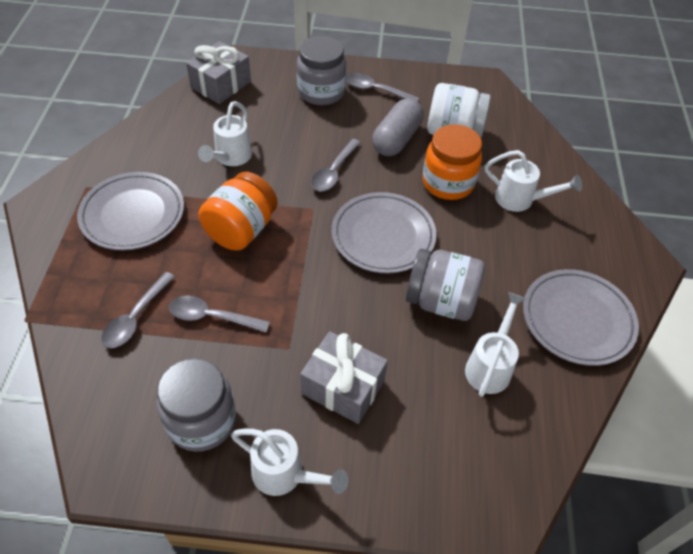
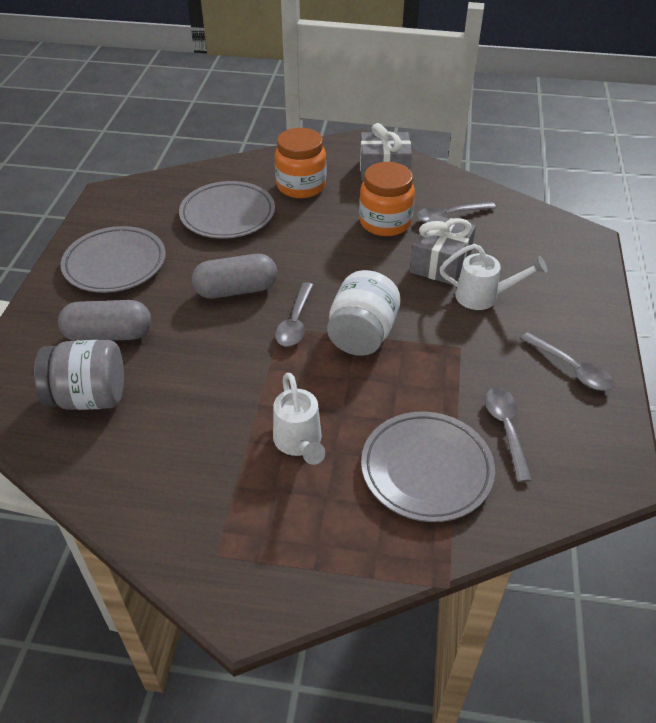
grey capsule: [372,98,424,156] = 1 -> [58,300,151,341] [192,254,277,299] = 2
grey jar: [157,358,236,452] [297,36,346,105] [406,249,485,321] = 3 -> [34,340,124,410] = 1
white watering can: [198,101,252,166] [231,429,348,496] [465,292,526,397] [485,150,582,212] = 4 -> [273,373,325,465] [440,244,547,310] = 2

